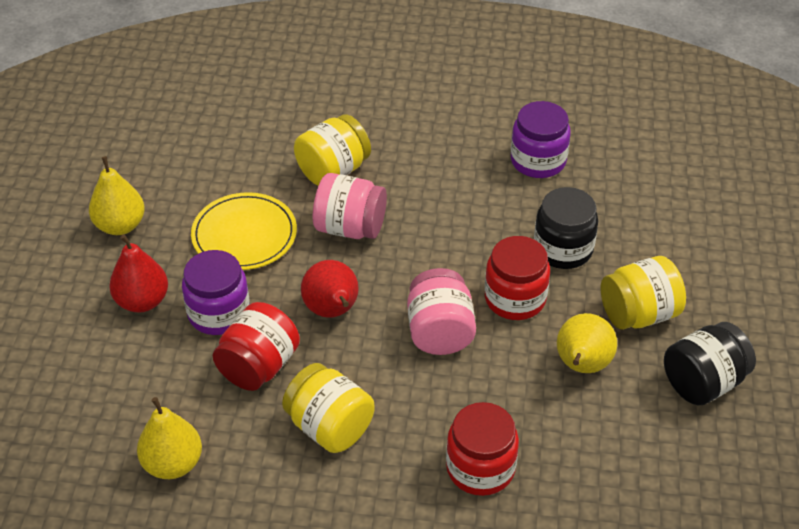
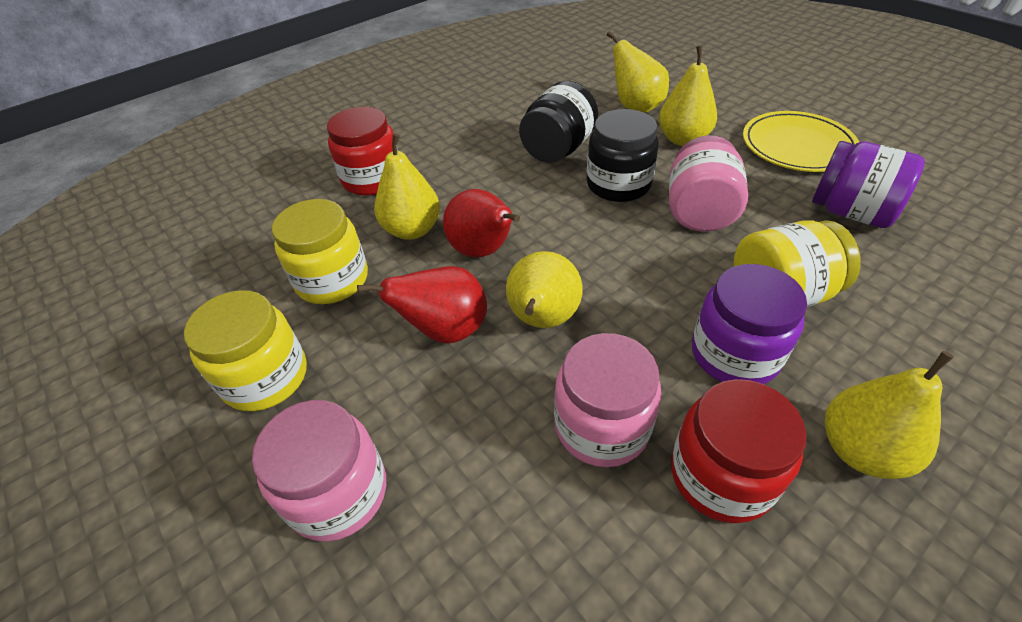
pink jar: [313,173,387,239] [407,268,476,355] = 2 -> [252,400,386,542] [554,333,661,467] [669,135,748,232] = 3
red jar: [213,302,300,391] [446,402,519,496] [485,236,550,320] = 3 -> [327,107,398,196] [671,379,806,523] = 2
yellow pear: [89,156,145,235] [137,397,202,479] [557,313,617,373] = 3 -> [374,134,440,240] [506,251,583,328] [607,31,669,113] [659,45,717,146] [825,351,954,479] = 5

